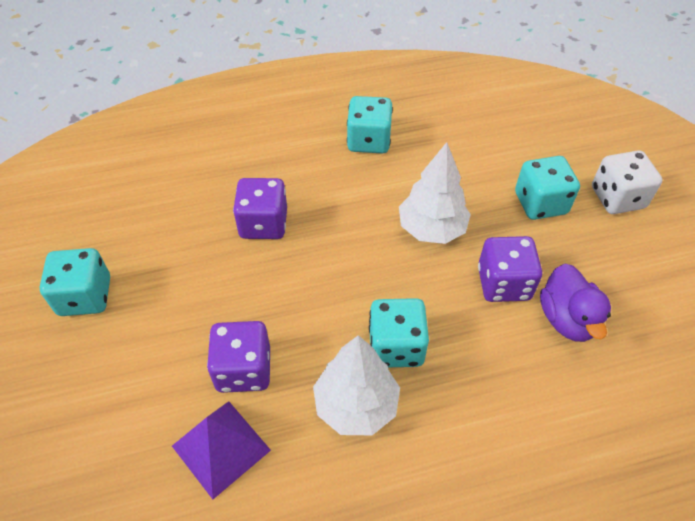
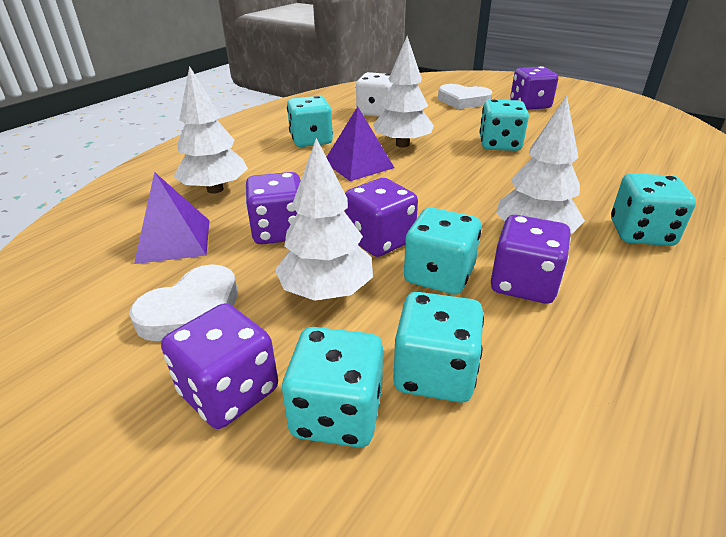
purple dice: [207,321,270,393] [233,178,287,239] [478,236,542,302] = 3 -> [161,303,278,429] [246,172,301,244] [344,178,418,257] [491,215,571,304] [510,66,558,110] = 5
purple duck: [540,264,611,342] = 1 -> none = 0
purple pyramid: [172,401,271,499] = 1 -> [134,172,210,264] [326,106,395,181] = 2
turquoise dice: [40,248,110,316] [347,96,393,153] [369,298,429,367] [515,156,580,220] = 4 -> [282,327,383,448] [287,96,333,147] [393,292,484,403] [404,207,481,295] [480,100,529,151] [611,173,696,246] = 6
white heart: none = 0 -> [129,264,238,341] [438,84,492,109] = 2
white tree: [313,335,400,435] [399,142,471,244] = 2 -> [173,66,248,194] [275,138,373,301] [373,36,434,148] [496,96,585,234] = 4

